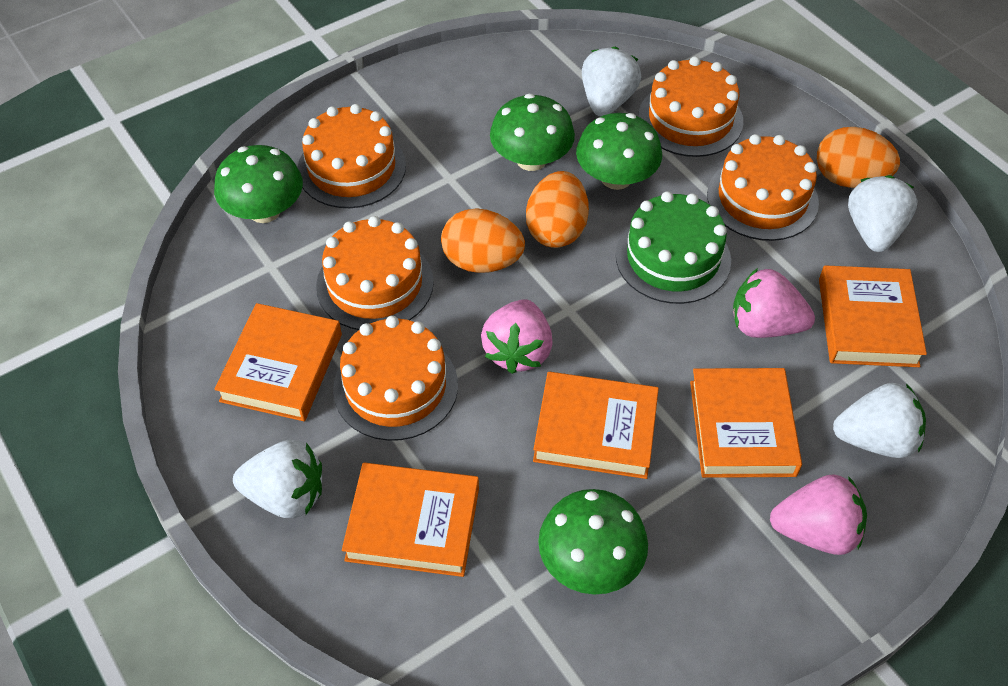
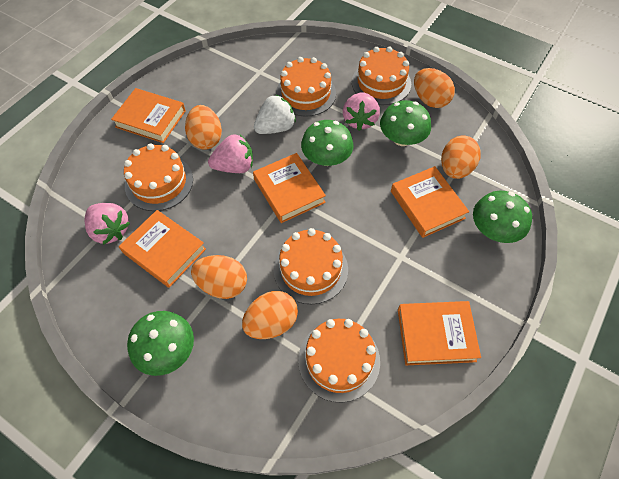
green cake: [616,191,731,304] = 1 -> none = 0
orange egg: [441,208,525,273] [526,171,589,248] [817,127,900,188] = 3 -> [185,105,222,150] [191,255,247,299] [242,291,298,339] [414,68,455,108] [441,136,481,179] = 5
white strawberry: [233,440,322,518] [582,46,641,116] [833,383,926,458] [848,175,918,252] = 4 -> [254,94,296,134] = 1

